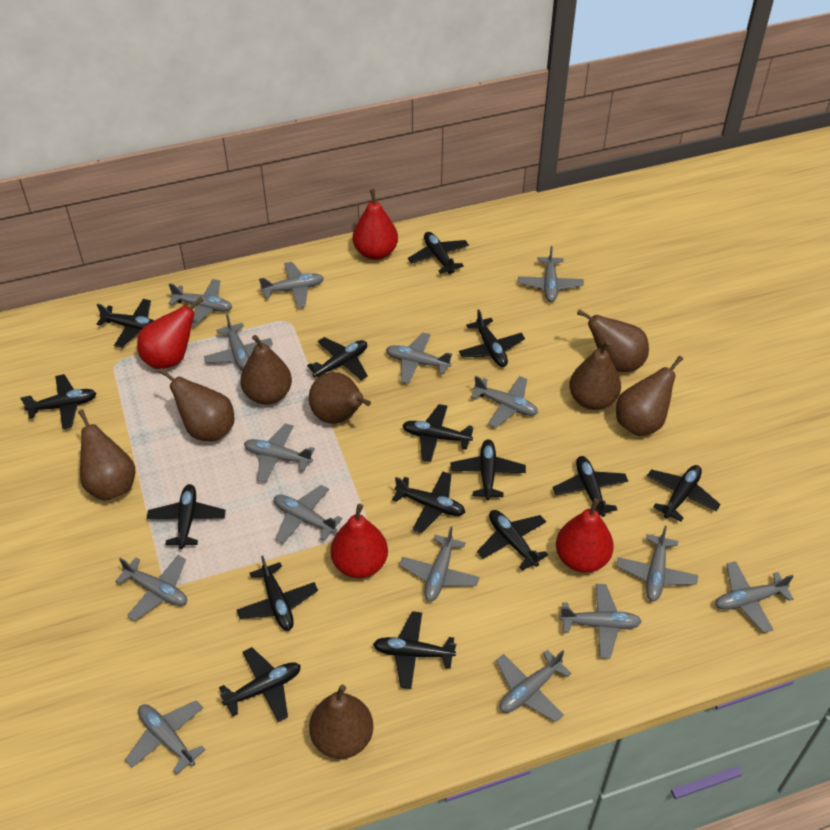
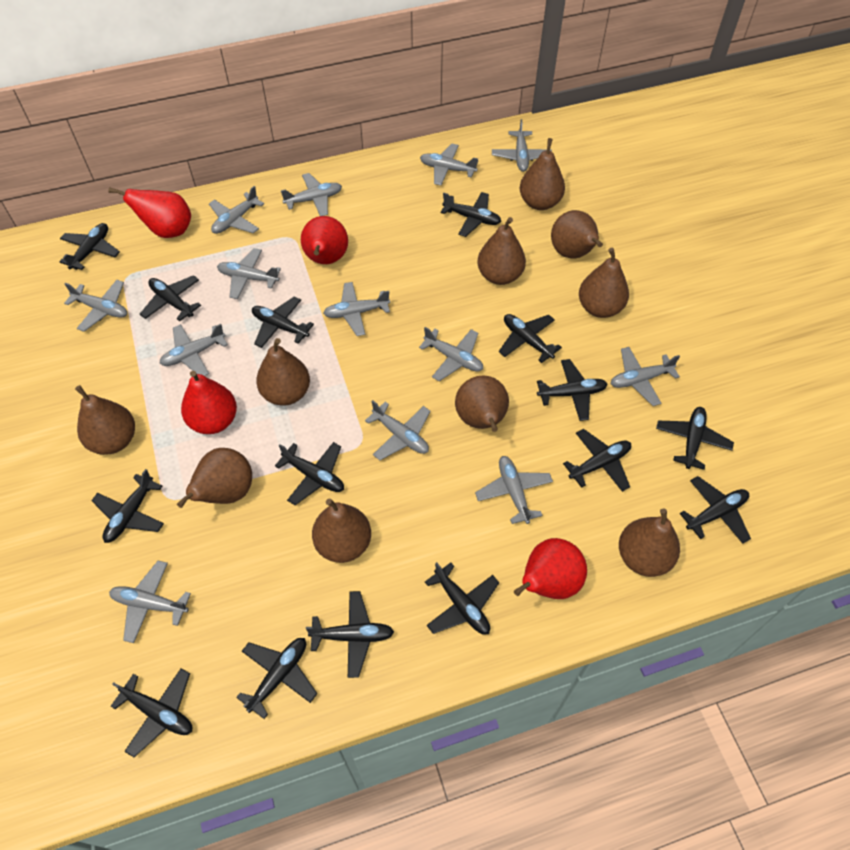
brown pear: [78,409,135,501] [159,368,235,442] [240,335,292,404] [309,372,371,424] [309,685,373,759] [569,341,621,410] [577,310,649,372] [616,356,683,436] = 8 -> [75,385,135,455] [177,448,252,508] [256,338,310,406] [312,498,371,563] [455,376,509,432] [478,217,526,285] [520,138,565,210] [551,210,603,258] [579,248,629,318] [619,508,680,577] = 10
grey plane: [115,555,187,621] [125,700,205,774] [168,279,232,326] [204,314,273,371] [244,424,315,482] [259,262,324,308] [274,485,342,544] [386,332,452,384] [399,527,480,602] [471,376,538,428] [496,650,572,722] [518,246,584,302] [559,584,642,659] [616,526,698,601] [715,561,794,633] = 15 -> [64,280,127,332] [109,561,191,643] [159,324,228,376] [209,186,264,234] [217,248,281,299] [281,173,342,216] [323,282,390,336] [365,400,431,460] [419,327,483,381] [420,144,478,185] [475,456,553,524] [492,119,552,172] [610,347,680,406] = 13

